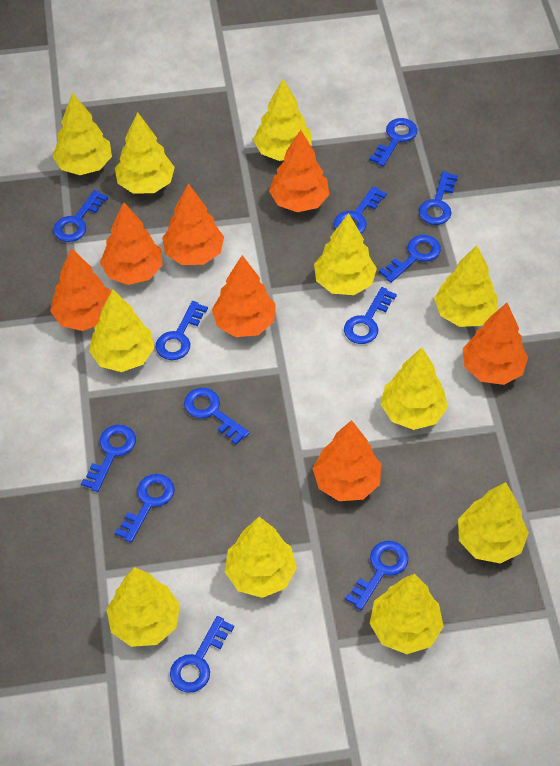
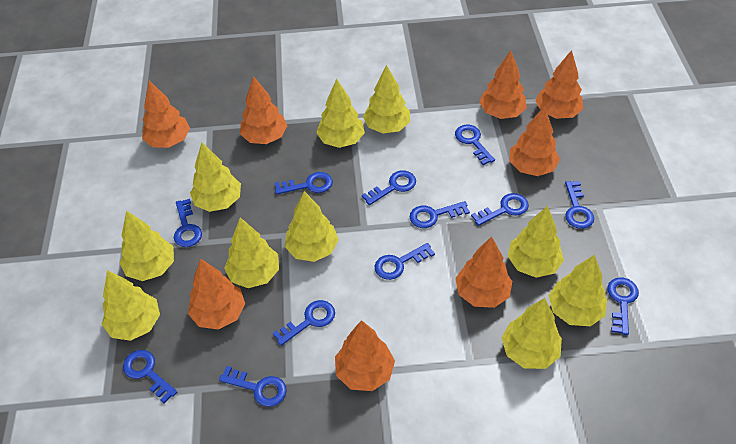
orange tree: [50,248,111,331] [100,202,162,285] [162,183,224,265] [212,255,276,337] [269,130,329,212] [313,420,381,501] [463,303,528,385] = 7 -> [142,81,190,148] [188,259,245,330] [240,76,287,144] [335,320,395,391] [455,237,512,308] [479,51,527,119] [509,106,560,176] [536,50,583,119] = 8
yellow tree: [52,93,112,175] [89,290,154,372] [106,567,180,647] [115,112,175,194] [225,517,297,598] [253,79,312,161] [314,213,377,295] [370,574,444,654] [381,347,448,430] [434,245,498,327] [458,482,529,563] = 11 -> [102,270,160,341] [119,210,174,281] [190,142,241,212] [224,217,279,288] [285,191,339,262] [316,79,365,148] [363,65,410,134] [501,298,562,369] [508,206,564,278] [548,255,607,326] = 10

